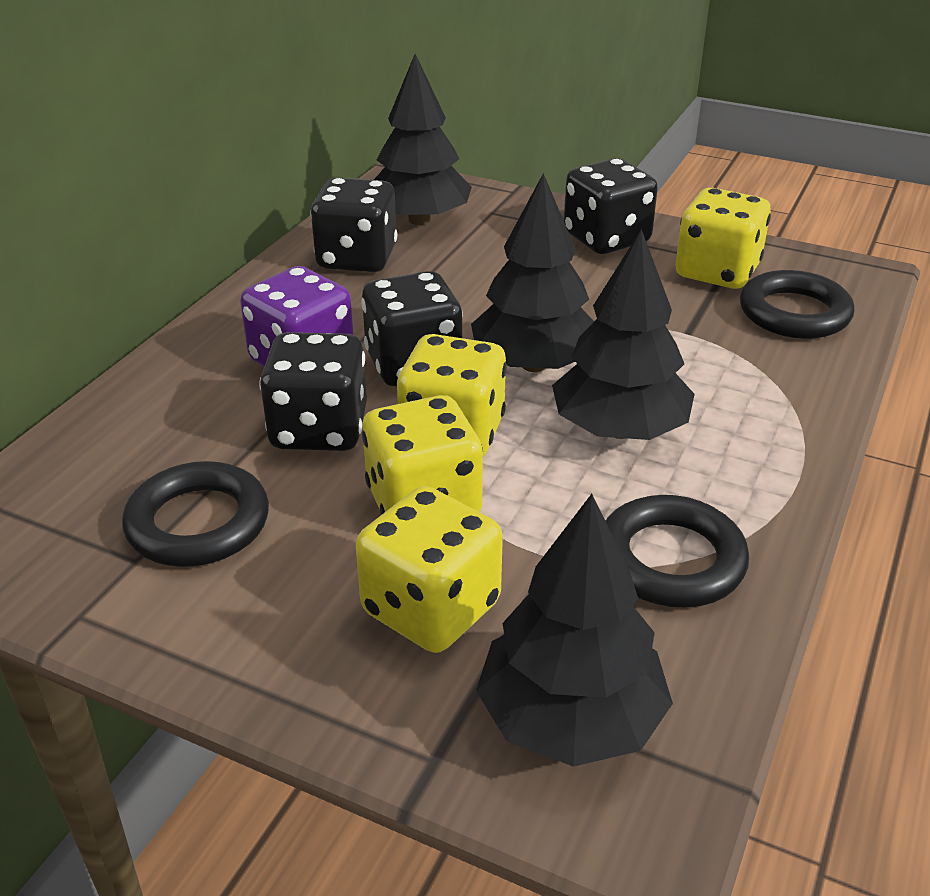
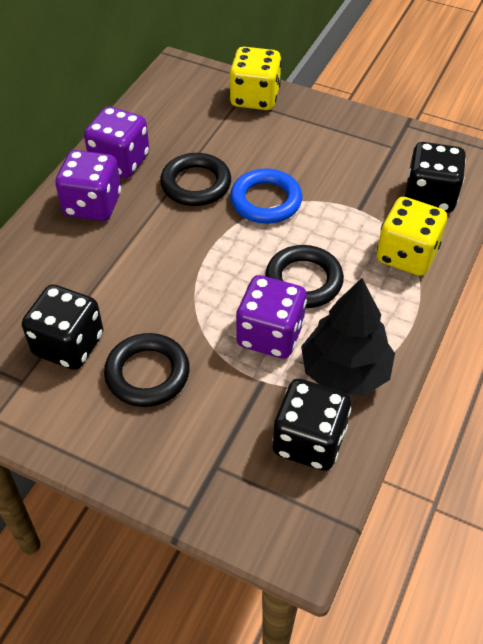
black dice: [259,332,367,451] [310,178,397,272] [361,271,463,386] [564,158,658,254] = 4 -> [22,284,104,370] [272,379,351,471] [405,142,466,213] = 3
black tree: [374,54,472,225] [471,173,594,372] [476,494,673,767] [552,229,695,440] = 4 -> [301,278,395,396] = 1
blue ring: none = 0 -> [230,169,302,224] = 1
purple dice: [240,266,353,367] = 1 -> [55,150,121,221] [84,107,150,178] [236,275,307,358] = 3
yellow dice: [356,486,503,653] [362,395,483,515] [396,334,507,457] [676,188,771,289] = 4 -> [229,47,282,110] [377,197,447,276] = 2

